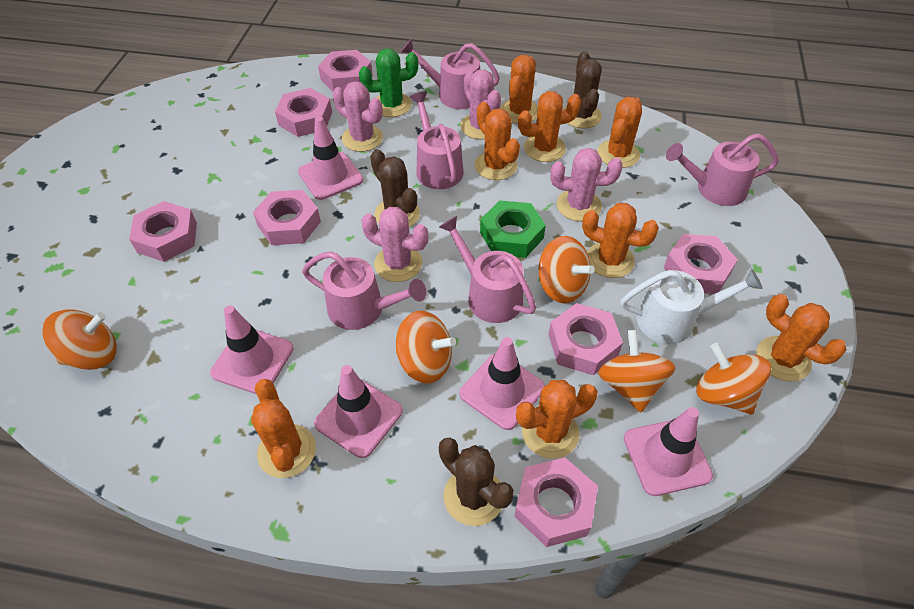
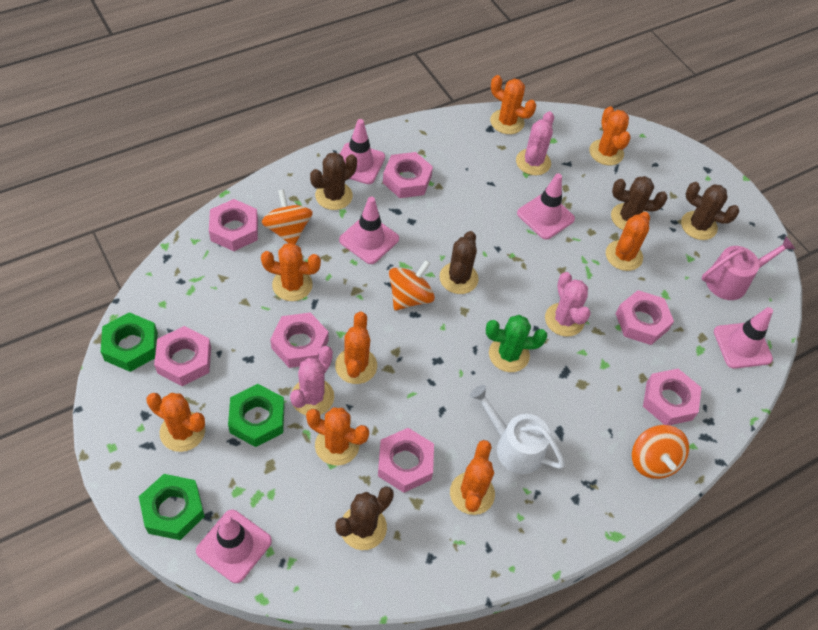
brown cactus: [370,149,420,227] [439,438,514,526] [562,51,602,128] = 3 -> [310,152,357,210] [335,486,394,550] [439,231,479,294] [611,176,667,230] [681,182,740,240] = 5
green nut: [480,200,546,258] = 1 -> [101,312,158,372] [139,474,205,540] [228,384,285,447] = 3
orange spinning top: [42,309,116,370] [396,311,456,384] [539,236,595,303] [598,330,676,413] [696,343,771,414] = 5 -> [261,189,313,245] [389,260,435,310] [632,425,689,479] = 3
pink cactus: [333,81,383,152] [361,207,428,282] [460,70,501,140] [550,148,623,221] = 4 -> [290,346,334,415] [516,111,554,175] [545,272,590,337] = 3
pink watering can: [302,251,426,330] [400,39,500,109] [410,92,463,189] [439,216,536,323] [666,133,778,206] = 5 -> [702,236,795,300] = 1

